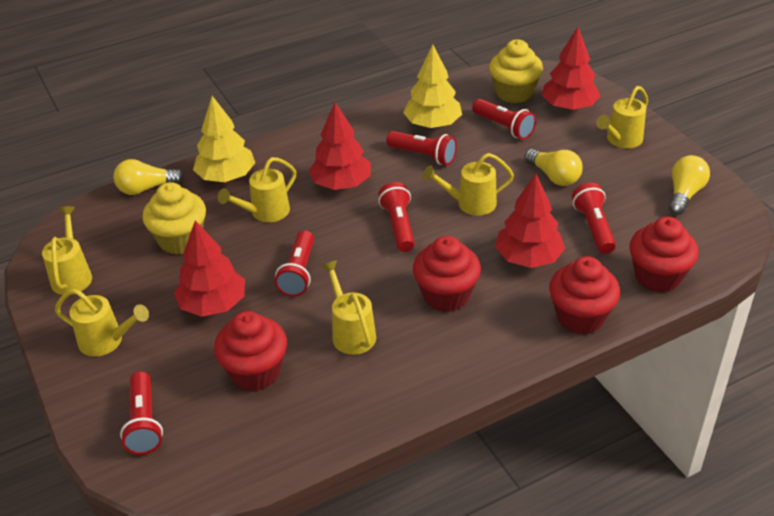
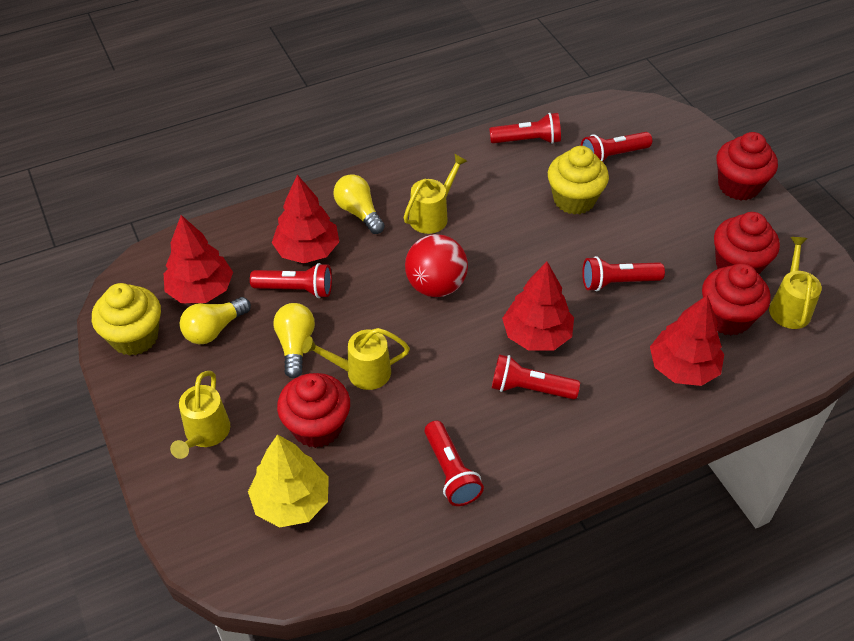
red ball: none = 0 -> [405,234,468,297] = 1
yellow tree: [193,96,255,182] [403,45,462,128] = 2 -> [248,434,329,527] = 1
yellow watering can: [42,206,92,295] [55,289,149,357] [218,157,296,222] [321,260,376,355] [423,153,514,216] [596,86,648,148] = 6 -> [170,371,230,459] [302,328,410,390] [403,154,467,234] [769,237,822,329] = 4

